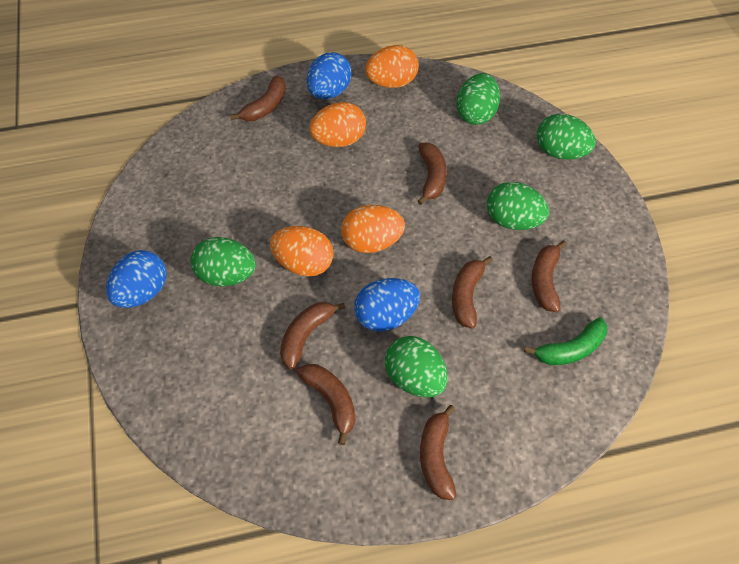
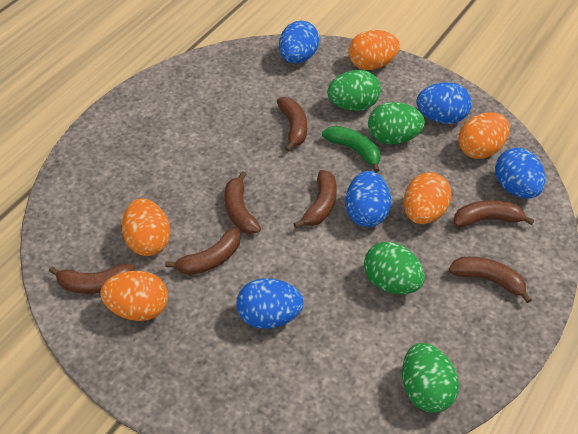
blue egg: [106,250,167,308] [307,52,352,99] [354,278,420,332] = 3 -> [236,278,304,329] [279,21,319,63] [345,171,391,227] [416,82,472,124] [495,148,545,199] = 5
green egg: [191,237,256,286] [385,336,448,398] [456,73,500,125] [487,182,549,230] [537,114,596,160] = 5 -> [327,70,381,111] [364,242,425,294] [368,102,425,144] [402,343,459,413] = 4
orange egg: [270,226,333,277] [309,102,366,147] [341,205,405,253] [365,45,419,88] = 4 -> [100,271,168,321] [122,198,170,256] [348,30,400,70] [404,172,452,224] [458,112,510,159] = 5

